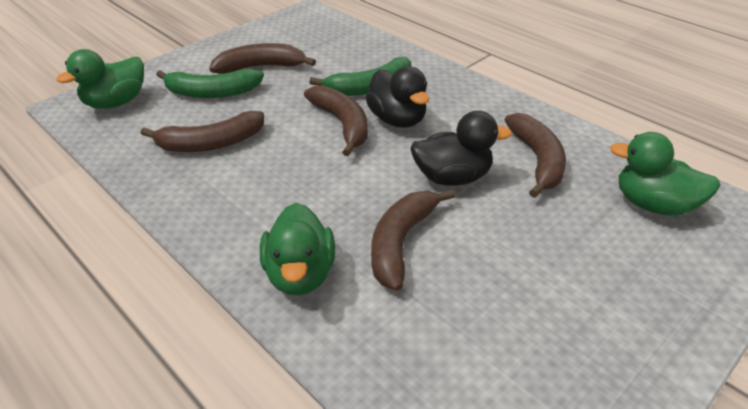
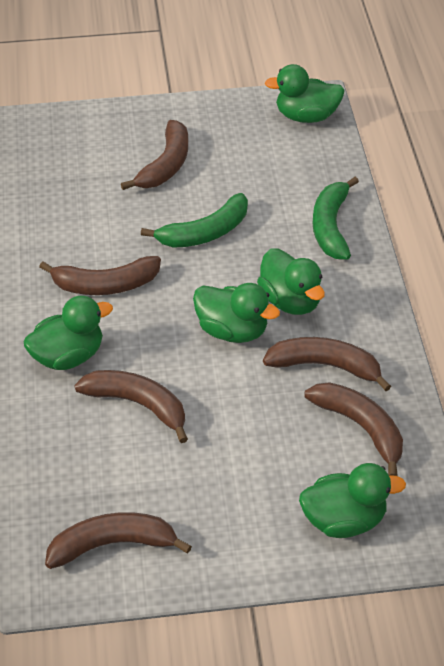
black duck: [366,66,429,128] [410,111,512,186] = 2 -> none = 0
brown banana: [141,111,264,152] [209,43,316,74] [304,85,368,156] [371,189,455,291] [505,113,566,198] = 5 -> [39,256,161,295] [45,512,192,569] [74,370,188,443] [121,120,188,190] [263,337,391,391] [305,382,403,476] = 6
green duck: [57,49,144,109] [260,203,335,296] [610,132,721,216] = 3 -> [24,296,113,370] [193,283,280,343] [257,248,325,315] [265,64,345,123] [299,463,406,538] = 5

